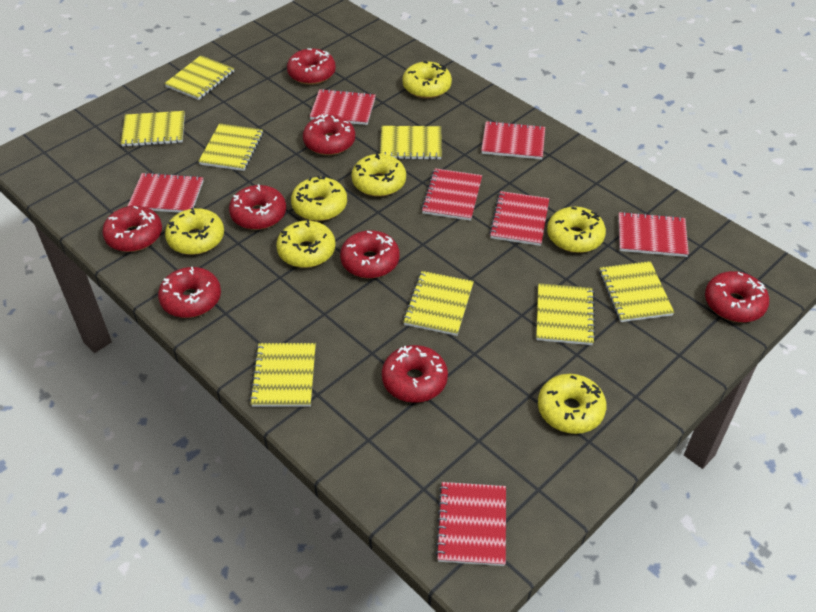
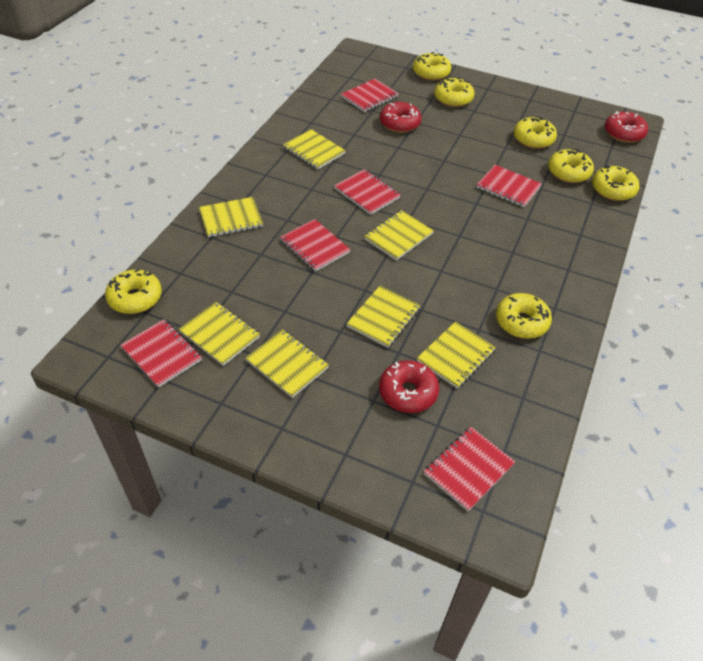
red donut: [102,206,162,252] [158,267,221,318] [229,184,286,230] [287,48,336,85] [303,114,355,155] [340,230,399,278] [382,345,448,403] [705,271,769,323] = 8 -> [379,360,439,413] [380,102,422,133] [605,111,648,143] = 3
red notebook: [128,172,203,213] [310,89,376,125] [421,168,482,221] [435,482,506,566] [481,121,545,160] [489,191,549,246] [618,212,689,257] = 7 -> [120,319,202,388] [280,219,351,272] [334,169,401,215] [341,79,399,112] [424,427,515,511] [477,165,542,207] = 6
yellow notebook: [121,111,185,147] [164,55,234,100] [198,123,263,171] [249,343,316,407] [380,126,442,160] [403,271,474,336] [536,283,595,345] [599,261,674,322] = 8 -> [179,302,260,366] [199,197,263,237] [245,329,329,398] [283,129,346,170] [346,286,421,348] [364,210,434,261] [417,321,496,389] = 7

